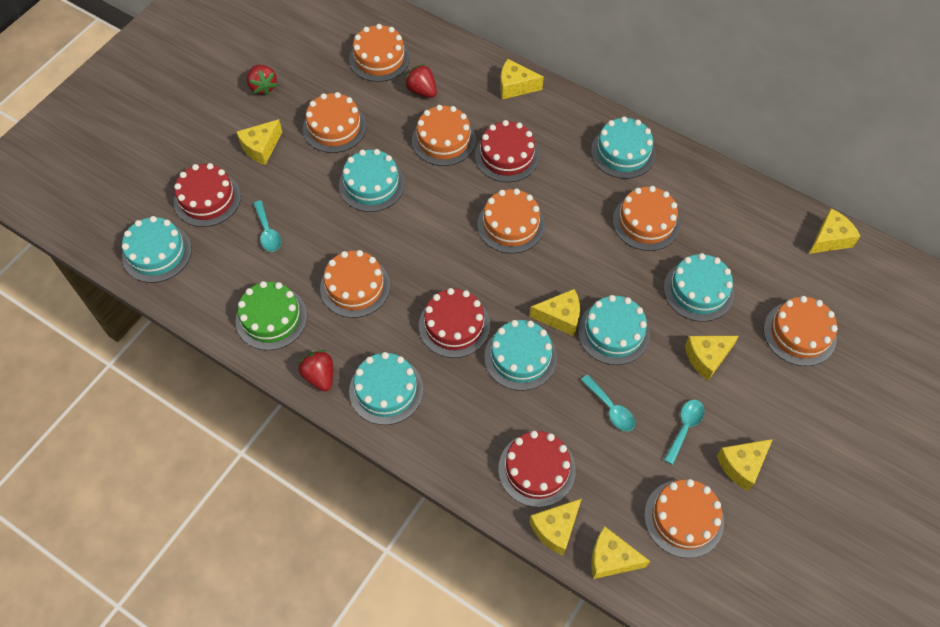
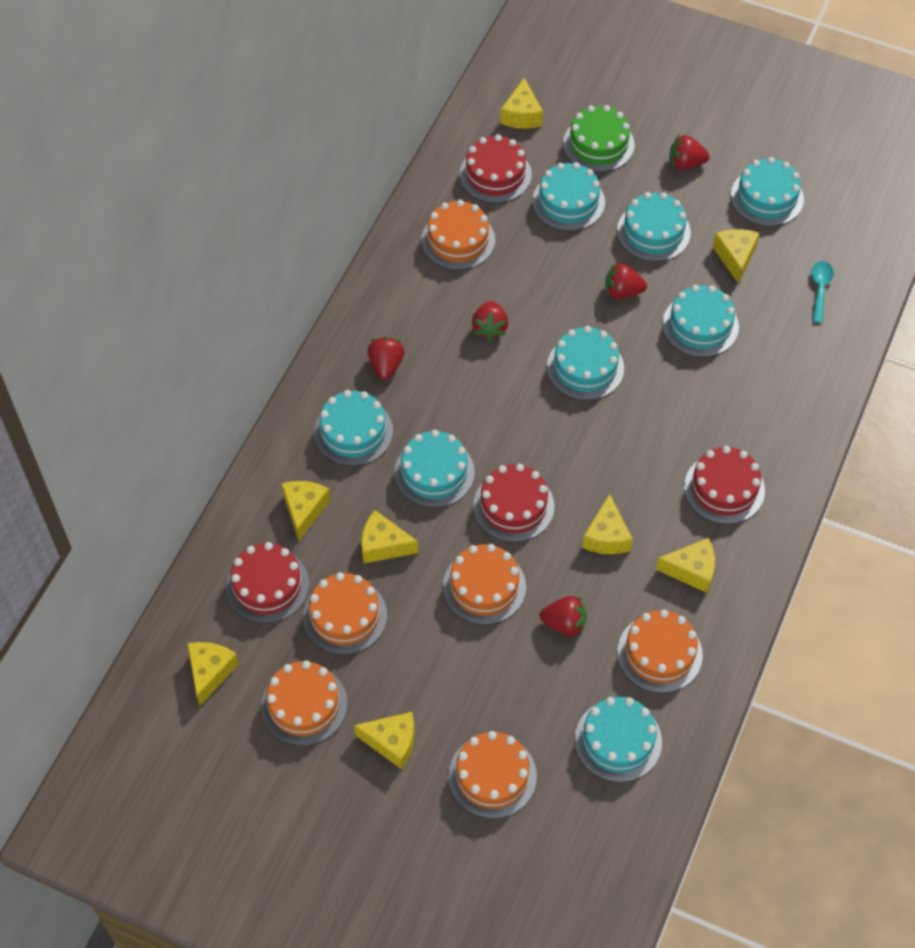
orange cake: [303,92,366,153] [320,250,390,318] [349,24,410,82] [412,105,476,166] [477,188,545,254] [613,186,680,251] [644,479,724,558] [764,296,838,366] = 8 -> [261,660,347,746] [303,572,387,655] [421,200,495,270] [443,544,526,625] [448,731,537,819] [617,609,703,693] = 6
red strawberry: [247,65,278,96] [298,350,333,392] [404,64,437,98] = 3 -> [368,337,405,380] [472,301,508,341] [540,596,587,636] [605,262,647,299] [669,135,710,170] = 5
turquoise cake: [122,216,192,283] [339,149,405,212] [349,352,423,425] [484,320,557,391] [578,295,650,365] [591,116,656,179] [664,253,734,322] = 7 -> [314,390,393,466] [395,430,475,508] [532,162,605,231] [547,326,624,400] [575,697,662,782] [617,192,691,262] [662,285,739,357] [731,157,804,226] = 8
turquoise spoon: [253,200,281,252] [581,375,635,431] [664,400,704,465] = 3 -> [811,261,834,323] = 1

